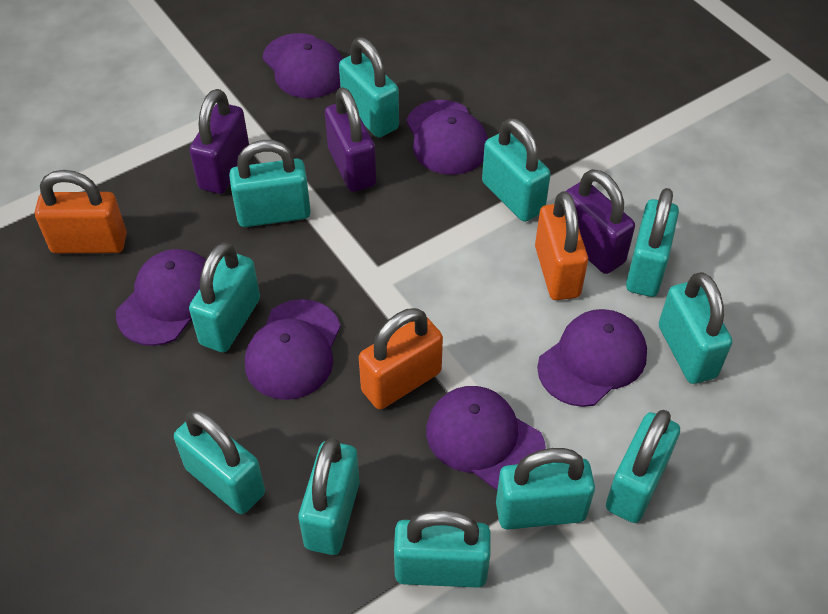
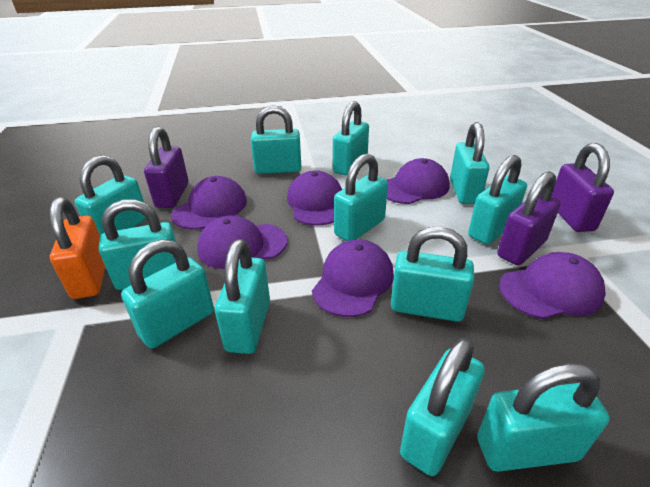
orange padlock: [35,170,127,253] [359,308,443,409] [535,191,588,300] = 3 -> [50,197,105,299] = 1
turquoise padlock: [174,410,265,514] [189,242,260,352] [229,140,311,227] [299,438,360,555] [339,37,399,138] [394,510,491,588] [482,118,551,222] [496,448,595,530] [606,410,680,523] [626,188,679,297] [659,272,732,384] = 11 -> [75,155,146,236] [98,199,177,290] [121,239,214,349] [215,239,270,354] [251,105,301,174] [333,101,369,176] [334,153,388,241] [391,227,474,322] [400,337,485,476] [450,122,489,204] [468,155,527,244] [477,363,609,472] = 12

